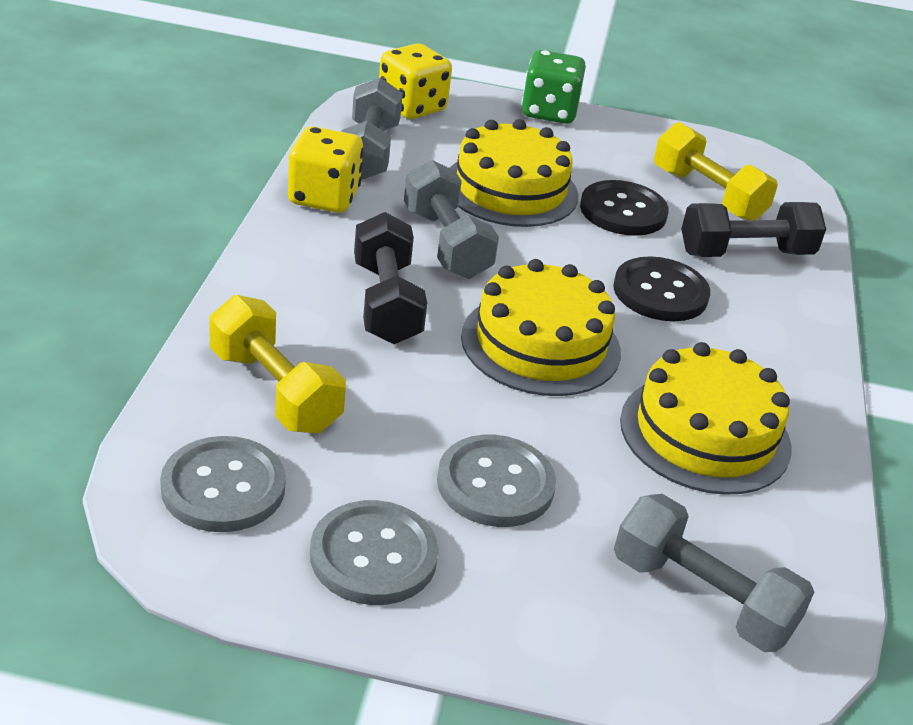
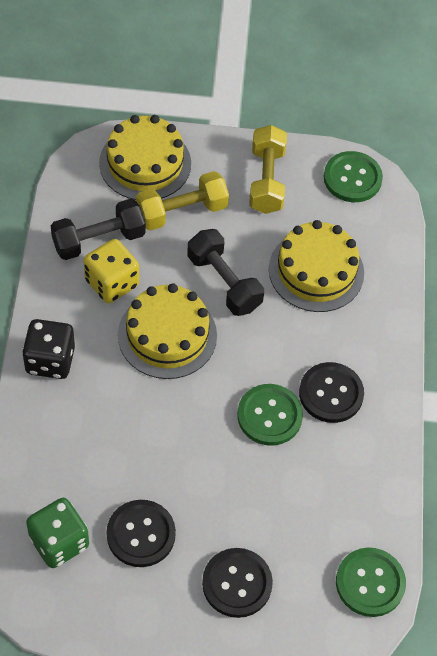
black button: [580,180,669,236] [613,256,710,321] = 2 -> [107,500,176,567] [202,548,273,618] [299,362,364,423] = 3
black dice: none = 0 -> [22,319,75,379] = 1
green button: none = 0 -> [237,384,303,446] [324,151,383,202] [336,548,406,617] = 3
grey button: [160,436,286,532] [310,500,439,605] [437,435,556,527] = 3 -> none = 0
grey dumbbell: [341,77,403,180] [404,160,499,279] [614,494,814,652] = 3 -> none = 0
yellow dice: [288,126,364,213] [379,43,452,119] = 2 -> [84,239,139,303] = 1

